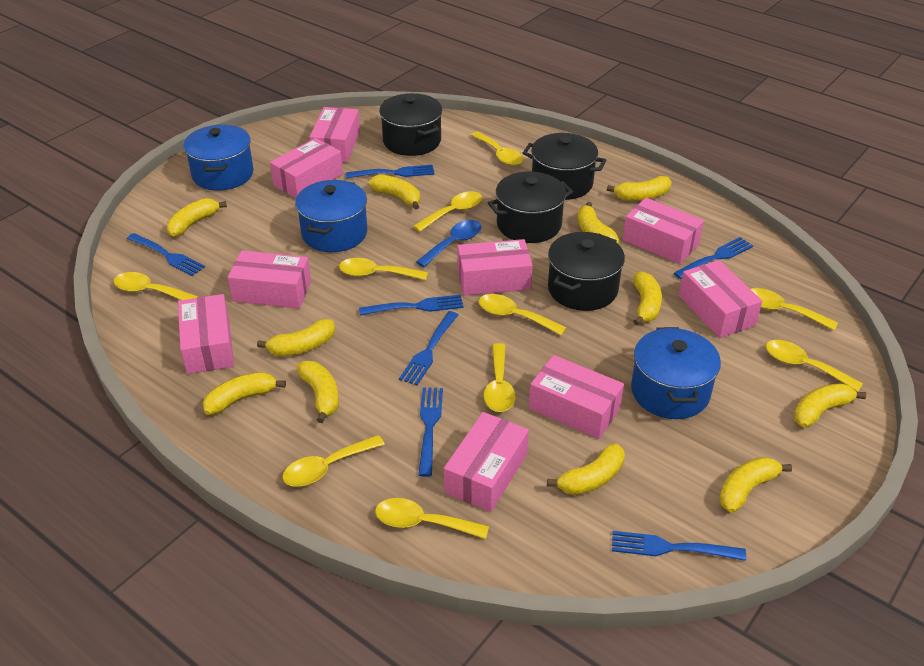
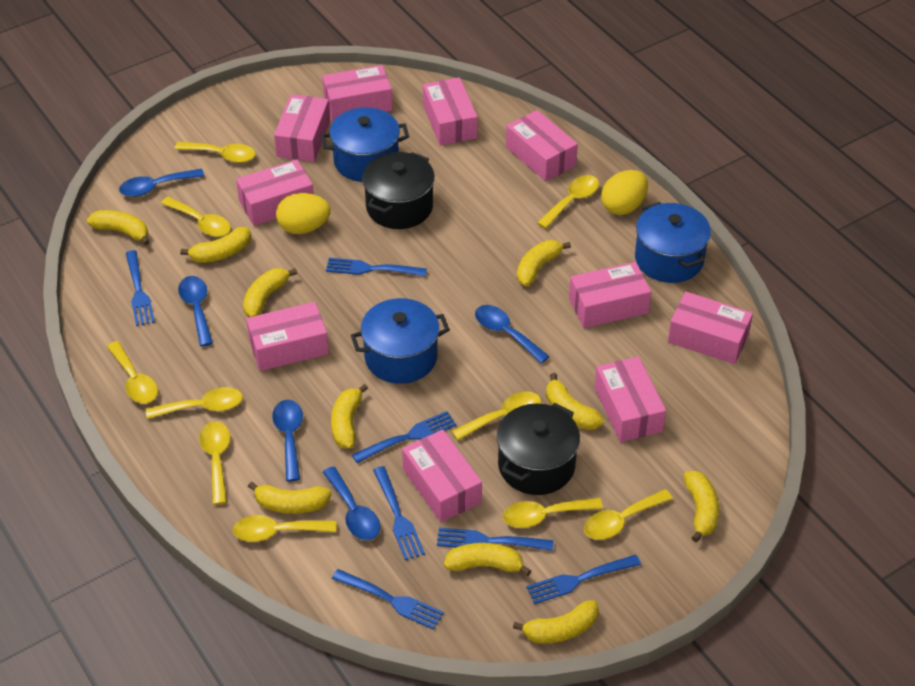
black pot: [379,93,442,156] [488,171,573,243] [523,133,607,200] [548,232,625,311] = 4 -> [362,152,435,229] [497,403,580,495] = 2
blue spoon: [416,220,482,267] = 1 -> [119,169,204,197] [178,276,213,346] [272,400,303,481] [323,466,380,540] [475,305,550,363] = 5
pink box: [178,294,234,374] [228,250,311,308] [270,138,343,198] [310,107,360,163] [444,412,529,512] [457,239,533,296] [529,355,624,439] [623,198,704,264] [679,260,762,338] = 9 -> [236,159,314,226] [246,302,329,371] [274,94,330,162] [322,65,393,121] [402,430,482,522] [423,77,478,145] [506,110,578,182] [569,262,651,328] [594,357,666,442] [668,292,753,364] = 10
yellow banana: [167,198,227,237] [203,372,286,415] [257,319,335,356] [297,361,339,423] [369,174,420,209] [547,443,625,495] [578,202,619,243] [607,176,672,201] [633,272,662,325] [719,457,792,513] [794,383,866,427] = 11 -> [87,210,150,245] [180,227,251,263] [243,268,297,317] [248,481,331,514] [331,384,368,448] [444,543,531,576] [513,600,599,644] [517,240,571,286] [546,373,604,430] [684,471,719,542] = 10
yellow egg: none = 0 -> [276,193,331,234] [601,170,648,215] = 2

